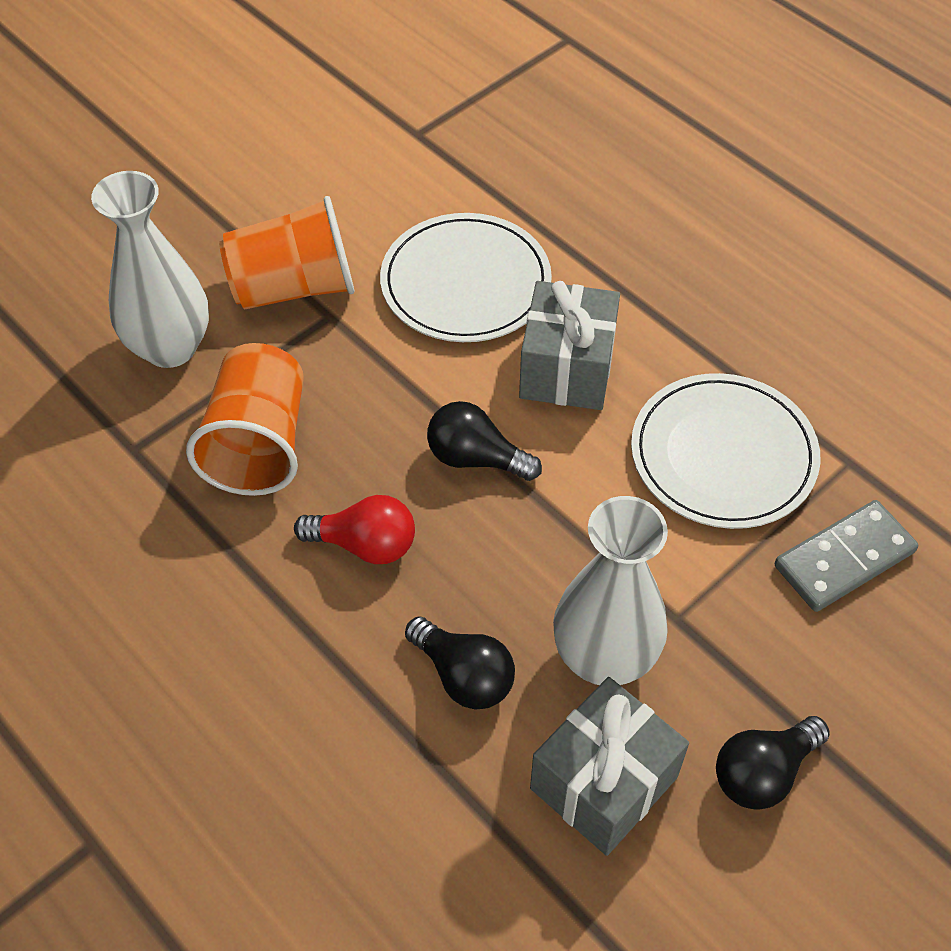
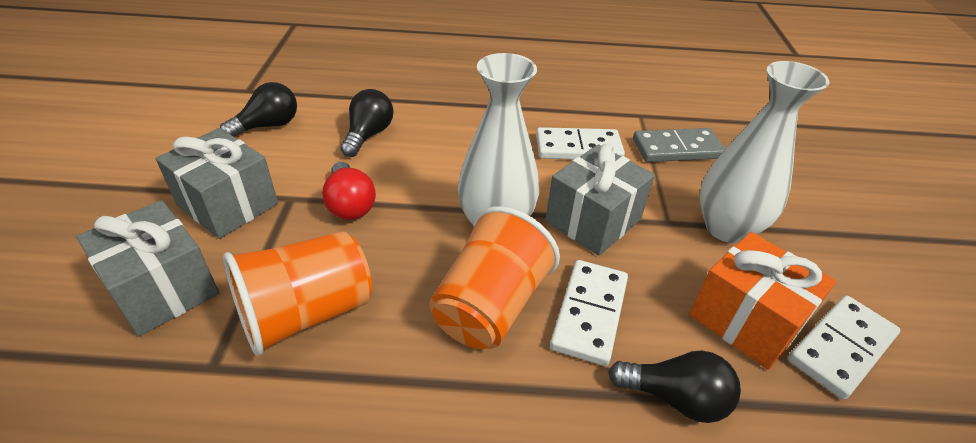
grey gift: [519,281,620,410] [530,677,689,856] = 2 -> [76,200,219,336] [156,128,278,239] [545,144,655,256] = 3
orange gift: none = 0 -> [689,232,836,370] = 1
white domino: none = 0 -> [536,127,625,159] [550,260,628,366] [788,295,900,400] = 3
white plate: [380,213,552,342] [631,373,820,529] = 2 -> none = 0

